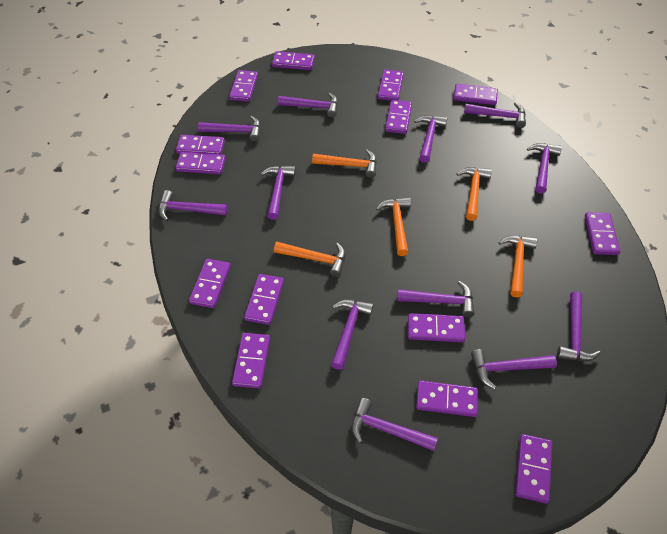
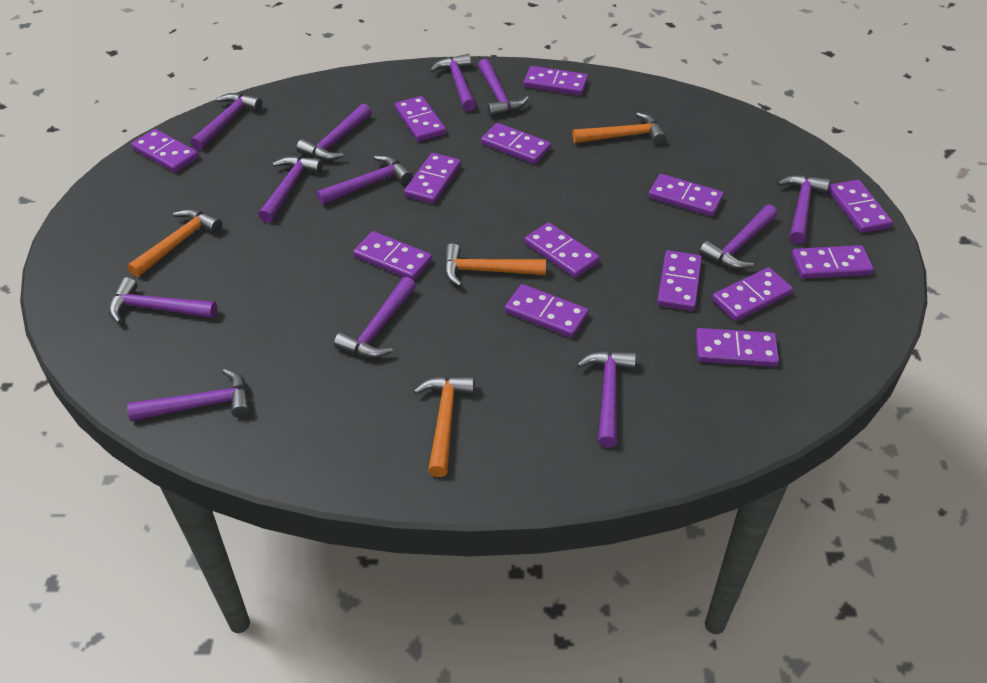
orange hammer: [274,242,346,277] [312,150,377,178] [376,197,411,256] [456,167,492,221] [499,236,537,297] = 5 -> [127,209,222,277] [414,376,475,477] [444,243,546,287] [573,112,666,144] = 4

